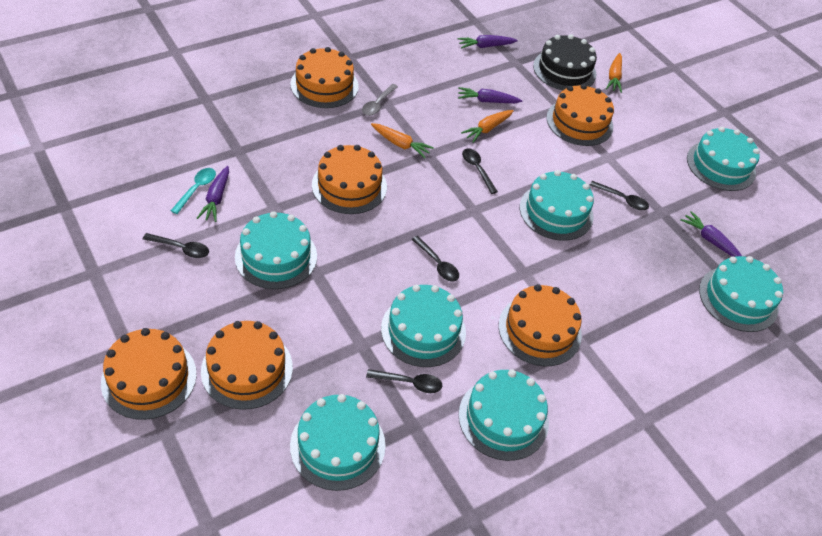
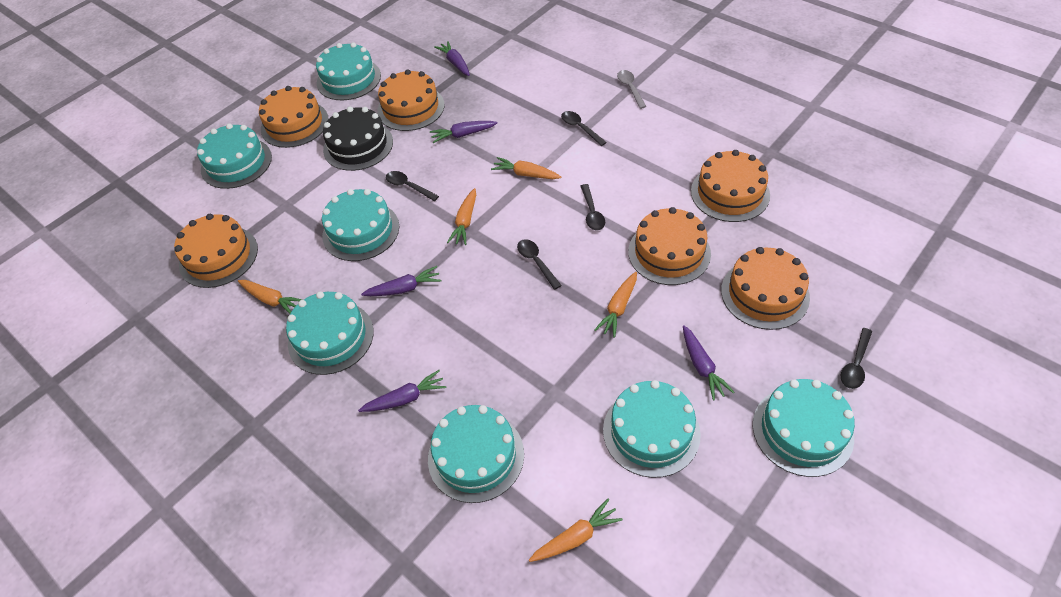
orange carrot: [371,123,434,158] [461,110,514,143] [606,53,622,93] = 3 -> [238,280,302,314] [447,188,476,245] [491,157,561,179] [529,499,623,562] [594,272,637,338] = 5
purple carrot: [197,166,229,222] [457,35,518,49] [458,87,523,103] [680,211,742,257] = 4 -> [358,370,447,412] [361,266,441,296] [430,121,498,143] [434,41,470,76] [683,325,734,400] = 5
turquoise spoon: [171,168,216,214] = 1 -> none = 0

